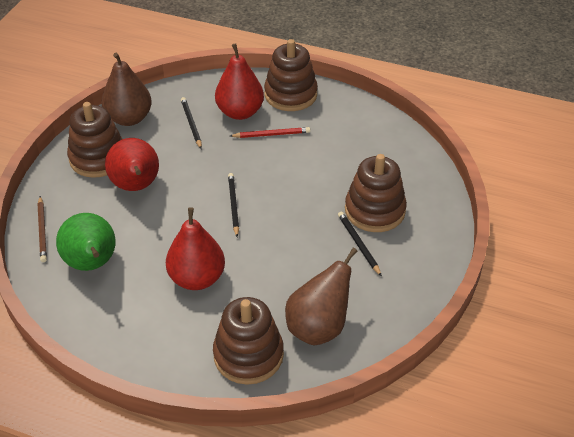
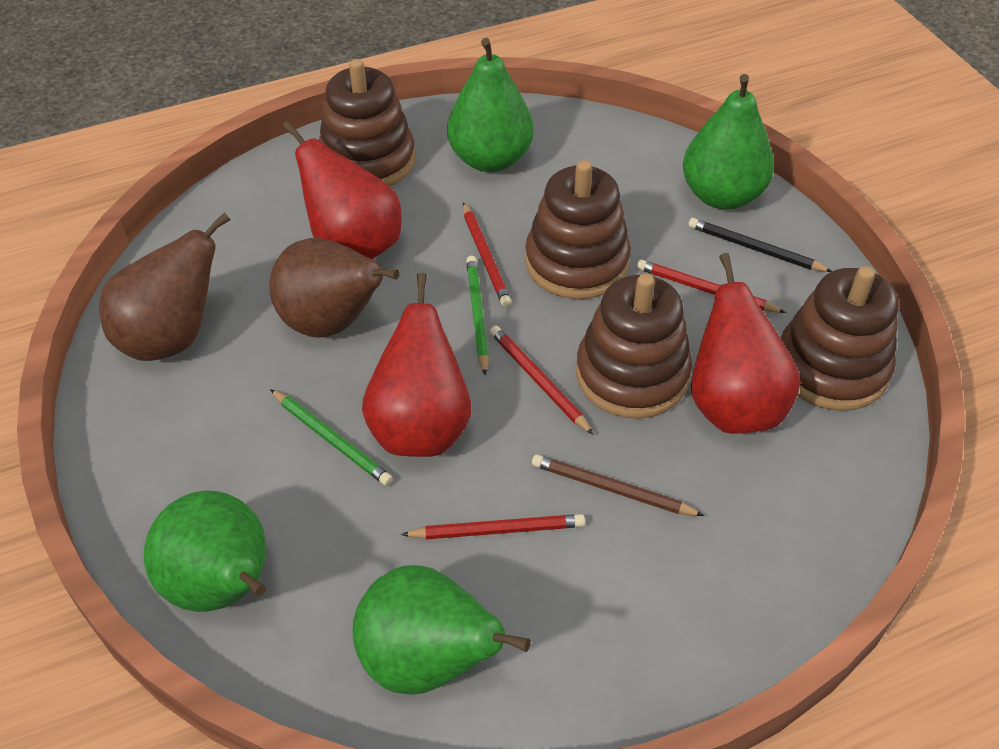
black pencil: [181,97,202,149] [228,173,239,237] [338,212,382,277] = 3 -> [688,218,832,272] = 1
green pear: [56,213,116,271] = 1 -> [144,491,266,612] [352,565,531,695] [447,38,534,172] [683,74,774,209] = 4
green pencil: none = 0 -> [270,389,393,486] [466,256,489,376] = 2
red pencil: [230,127,310,138] = 1 -> [401,514,585,539] [463,202,512,307] [490,326,594,435] [637,259,786,313] = 4

